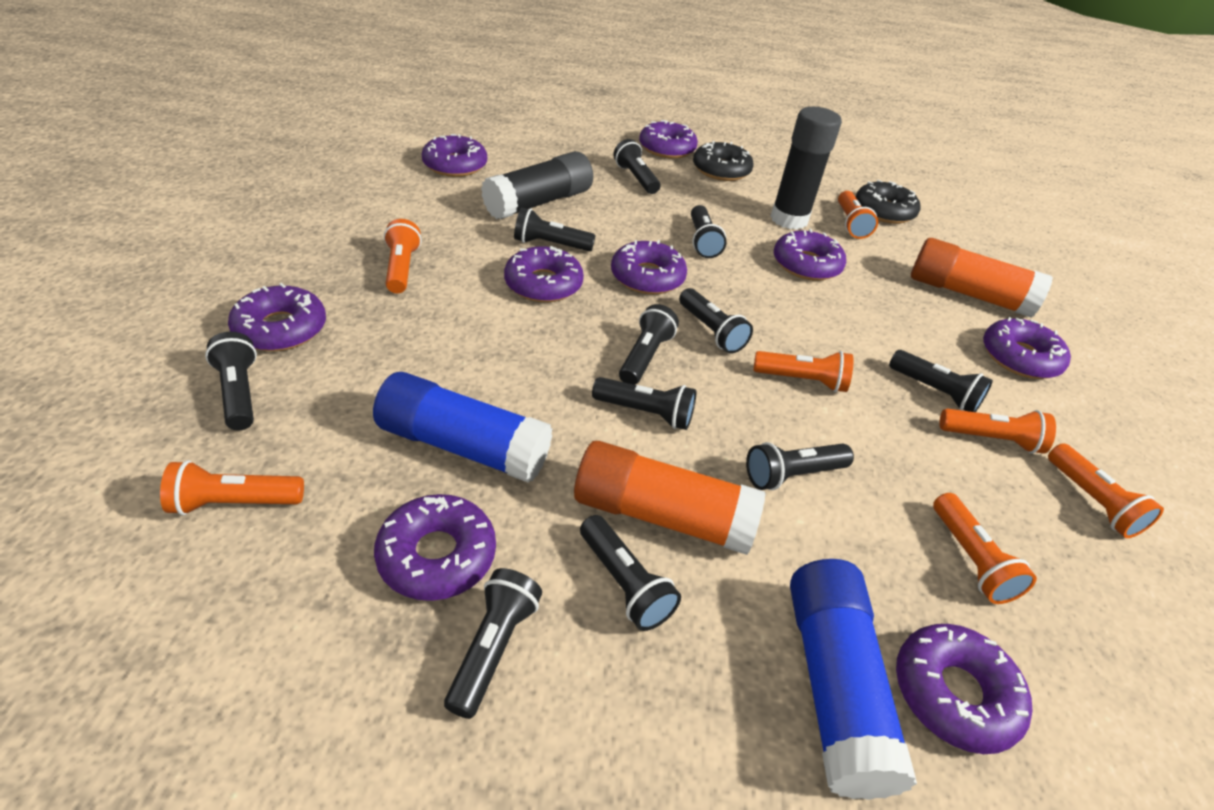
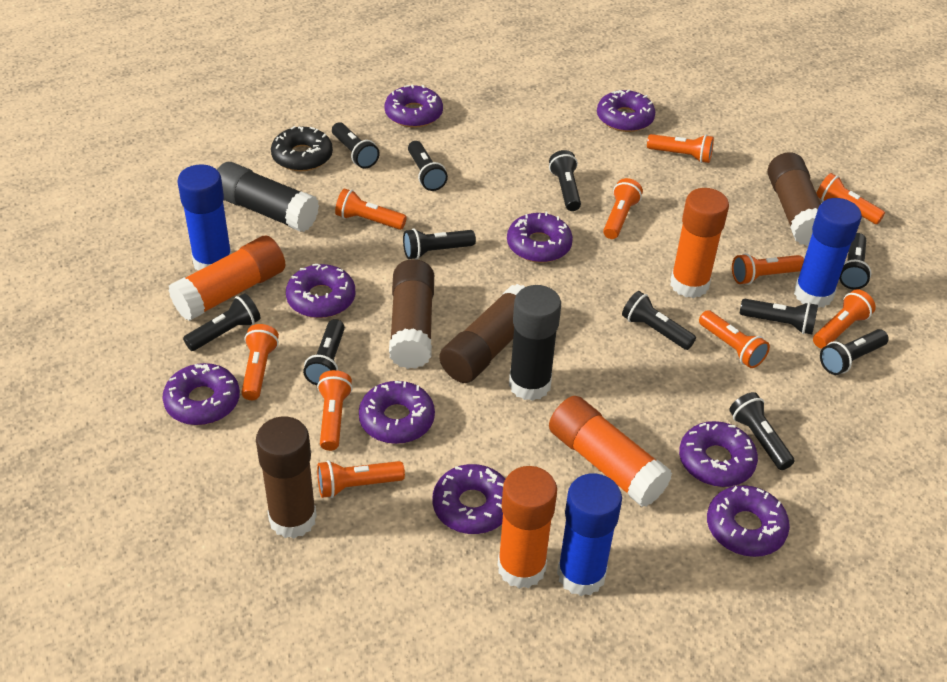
black donut: [693,141,754,181] [856,180,920,224] = 2 -> [271,126,333,171] = 1
blue glue stick: [373,372,553,483] [790,559,917,800] = 2 -> [177,164,232,271] [557,473,622,596] [794,198,862,308] = 3
brown glue stick: none = 0 -> [256,417,317,538] [389,259,434,369] [439,284,525,383] [767,152,821,246] = 4
orange flashlight: [160,460,304,515] [384,219,422,293] [753,351,854,392] [838,191,878,239] [933,493,1037,604] [939,409,1056,454] [1048,443,1164,538] = 7 -> [241,324,279,400] [317,370,353,451] [317,460,405,498] [335,188,407,230] [603,178,643,239] [647,134,714,163] [699,310,770,368] [732,253,804,285] [813,289,876,349] [817,173,885,224] = 10
orange glue stick: [574,441,766,555] [911,238,1053,317] = 2 -> [168,236,286,321] [498,466,557,589] [549,396,672,507] [670,188,729,298] = 4

